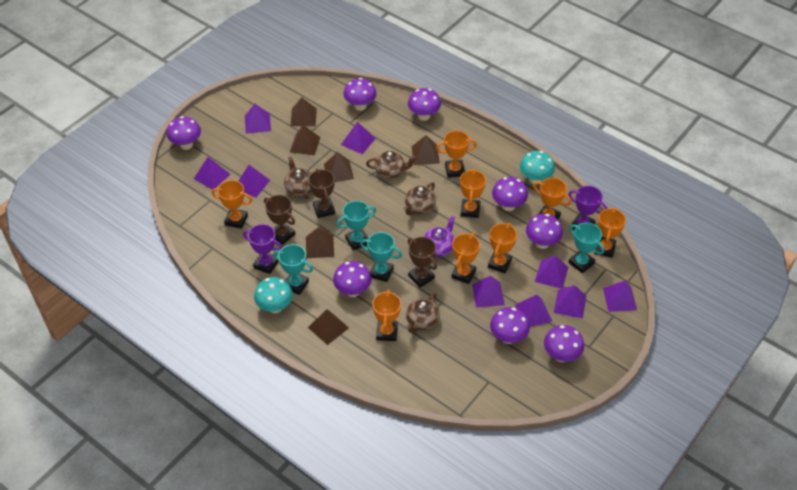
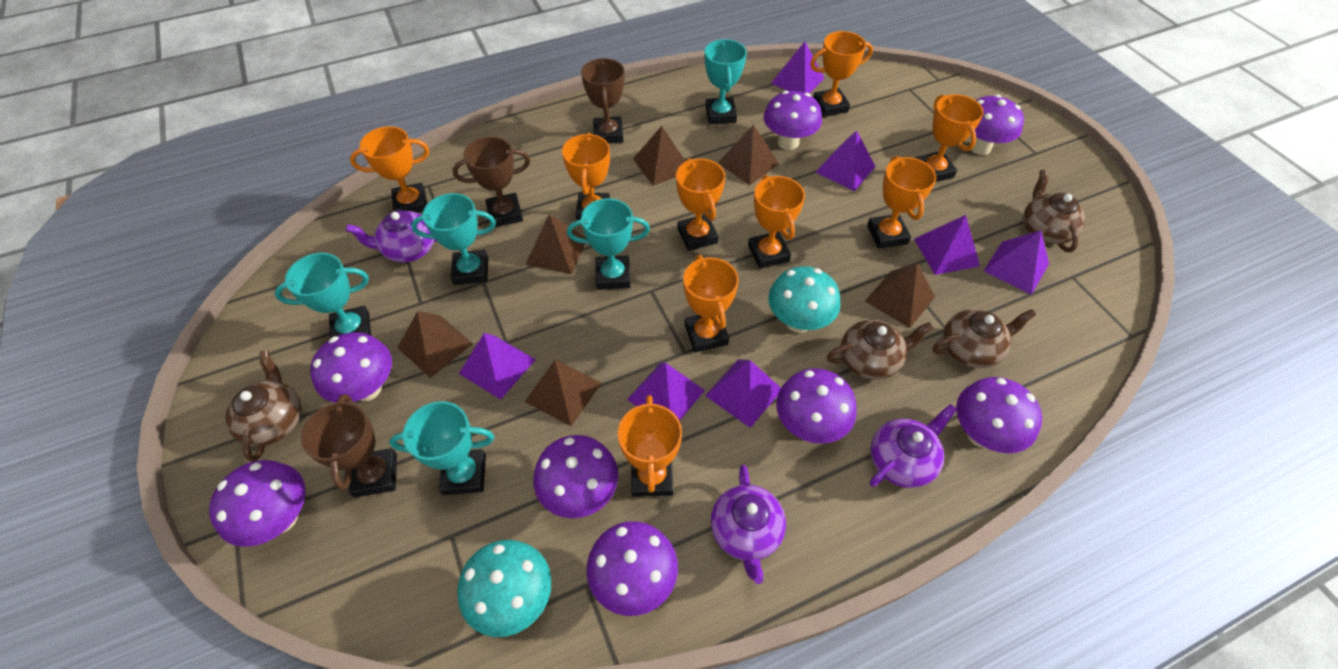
orange trophy: [212,180,252,229] [372,289,401,341] [436,131,477,178] [451,233,480,284] [460,169,486,218] [488,223,517,273] [533,178,571,219] [594,207,626,258] = 8 -> [350,126,429,213] [562,133,610,220] [618,395,682,497] [676,158,725,251] [683,255,739,353] [748,175,805,269] [810,31,873,117] [867,156,936,248] [916,94,984,182] = 9
purple pyramid: [194,157,231,190] [239,165,270,198] [245,104,271,134] [341,122,376,154] [472,276,505,307] [515,294,552,327] [535,255,569,289] [554,285,587,319] [603,280,637,312] = 9 -> [459,333,536,400] [627,362,705,421] [705,359,781,428] [771,42,825,94] [815,130,876,191] [914,215,980,275] [984,230,1049,295] = 7
purple teapot: [423,216,455,257] = 1 -> [346,210,437,263] [711,465,786,584] [870,404,957,488] = 3
purple trophy: [243,224,282,274] [568,186,608,230] = 2 -> none = 0
turquoise trophy: [273,244,313,295] [337,201,376,251] [360,232,402,282] [568,223,604,273] = 4 -> [275,253,371,338] [389,401,494,495] [411,193,496,285] [567,198,650,290] [705,39,747,124] = 5

